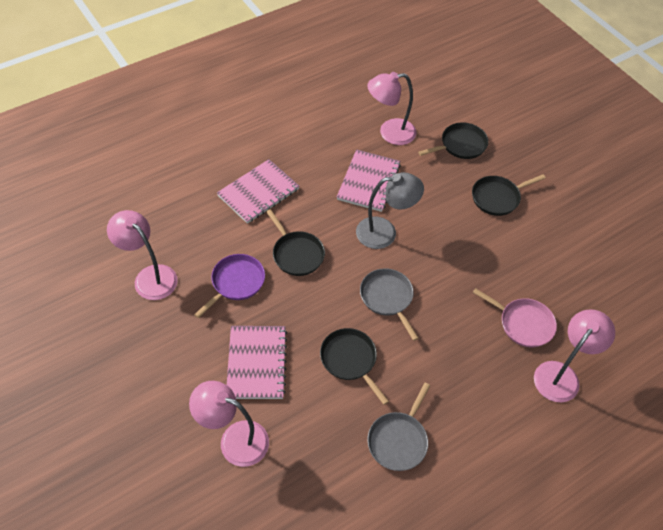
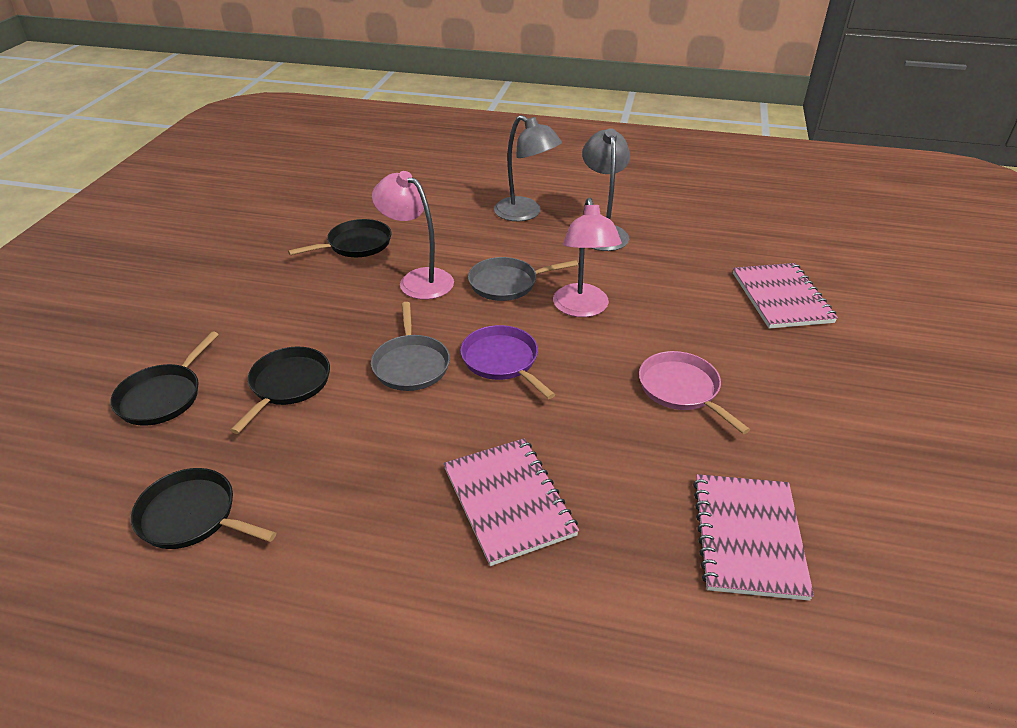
grey lamp: [356,172,424,249] = 1 -> [494,115,562,221] [582,128,630,251] = 2
pink lamp: [107,210,178,300] [189,381,269,467] [367,72,417,145] [534,309,615,402] = 4 -> [372,171,454,300] [553,197,622,317] = 2

